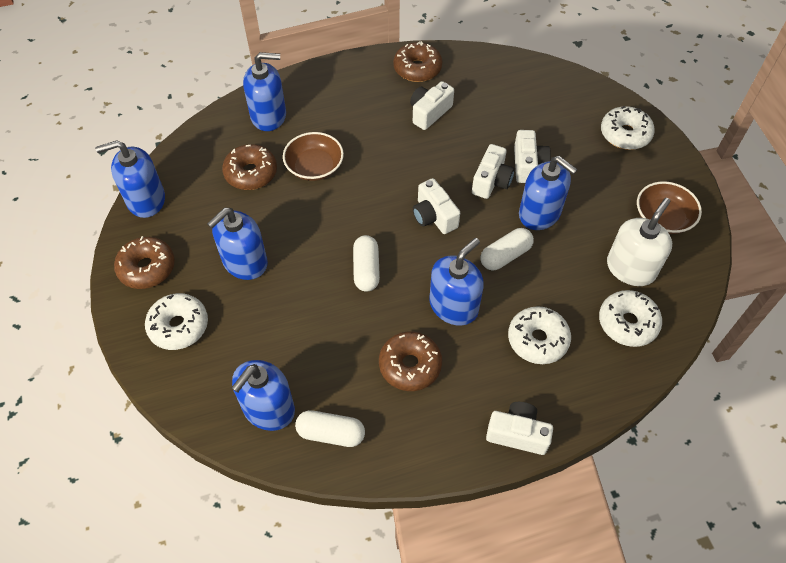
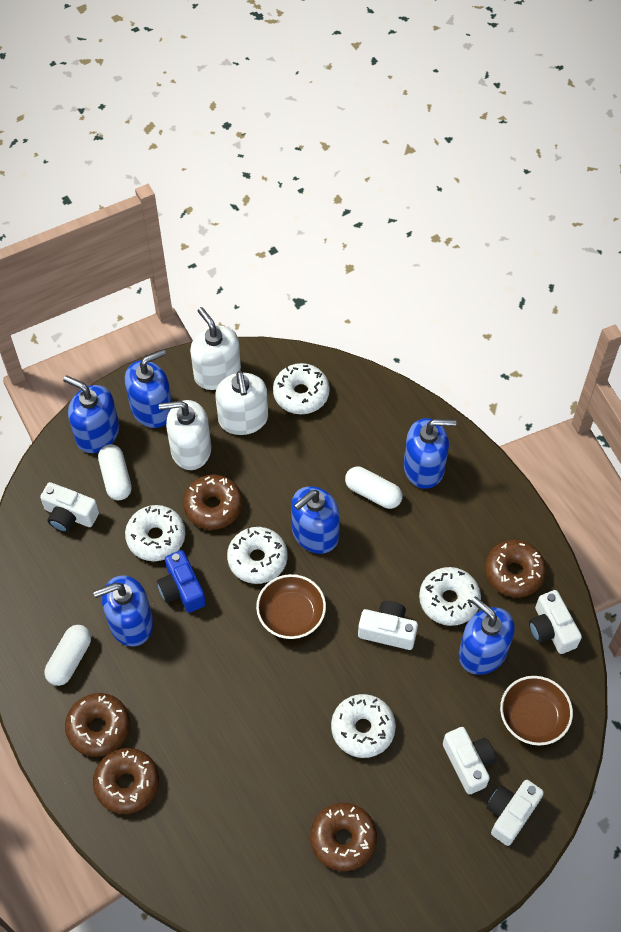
blue camera: none = 0 -> [157,550,206,613] = 1
brown donut: [114,236,175,289] [222,144,277,190] [379,331,442,391] [393,41,442,82] = 4 -> [65,693,130,757] [93,748,159,814] [183,475,243,530] [310,803,377,871] [485,540,546,597] = 5
white donut: [145,293,208,350] [508,306,571,364] [599,290,662,347] [601,106,655,150] = 4 -> [125,505,185,561] [227,527,288,584] [273,363,330,414] [331,694,396,758] [419,567,481,626] = 5
white soap dispenser: [607,198,672,286] = 1 -> [159,400,211,470] [190,307,241,390] [215,371,268,435] = 3

